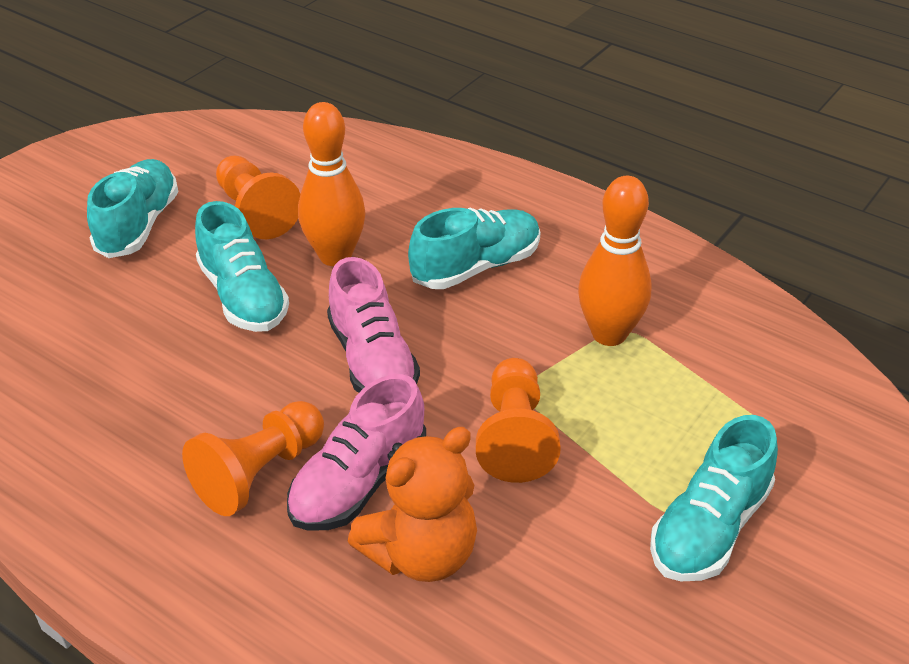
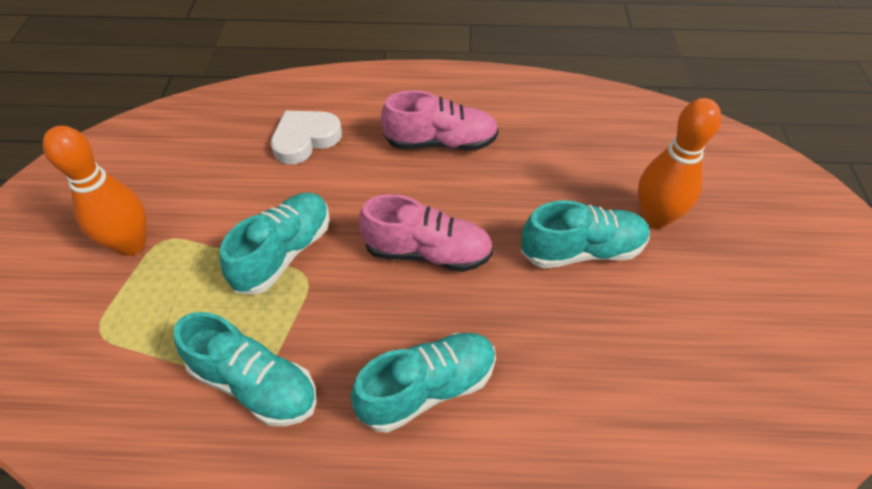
orange pawn: [182,401,324,516] [216,155,300,239] [476,358,561,483] = 3 -> none = 0
orange teddy bear: [348,427,477,582] = 1 -> none = 0
white heart: none = 0 -> [271,111,342,164] = 1

